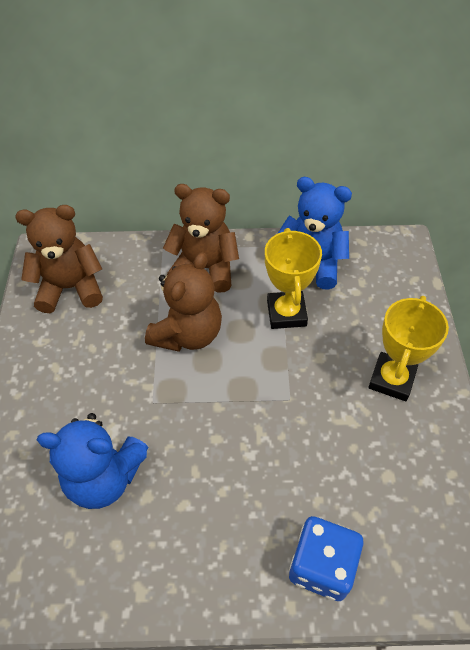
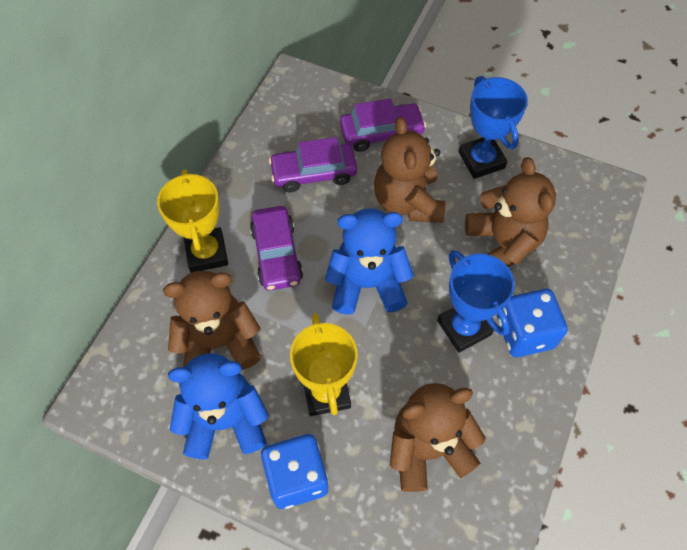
blue dice: [289,516,363,601] = 1 -> [261,434,329,509] [497,288,568,357] = 2
blue trophy: none = 0 -> [437,250,515,353] [459,76,528,179] = 2
brown teddy bear: [15,205,103,313] [145,252,222,352] [163,184,239,293] = 3 -> [163,271,261,370] [374,117,445,223] [390,383,486,492] [465,157,556,267] = 4
purple car: none = 0 -> [250,206,303,291] [269,137,357,192] [340,99,426,152] = 3

